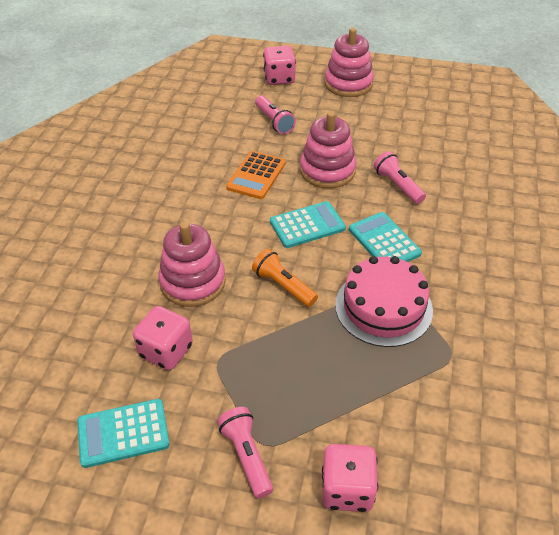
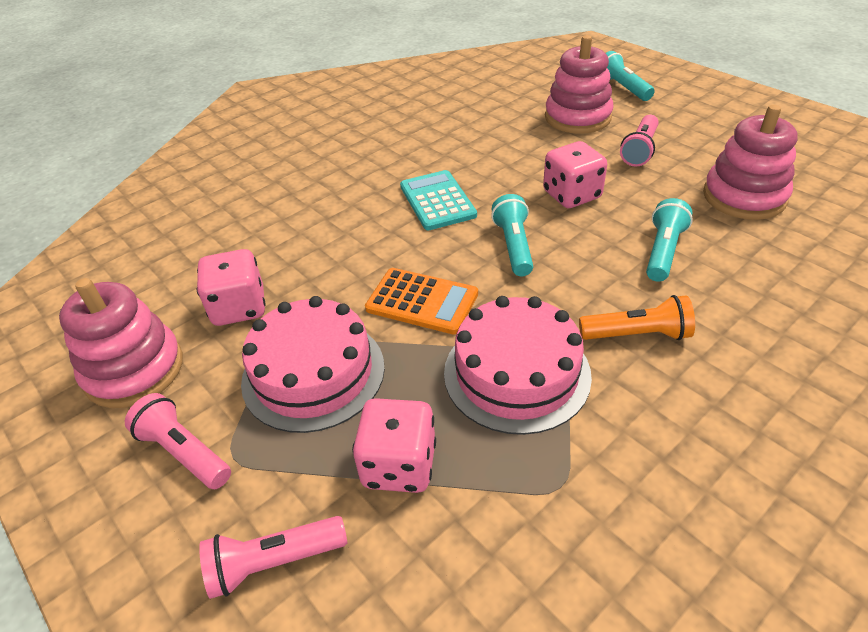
pink cake: [335,256,433,347] = 1 -> [241,296,385,433] [444,296,592,435] = 2
turquoise calculator: [77,399,170,468] [270,201,346,248] [349,212,422,262] = 3 -> [400,170,477,230] = 1
turquoise flashlight: none = 0 -> [491,194,533,276] [606,51,655,101] [646,198,693,282] = 3

